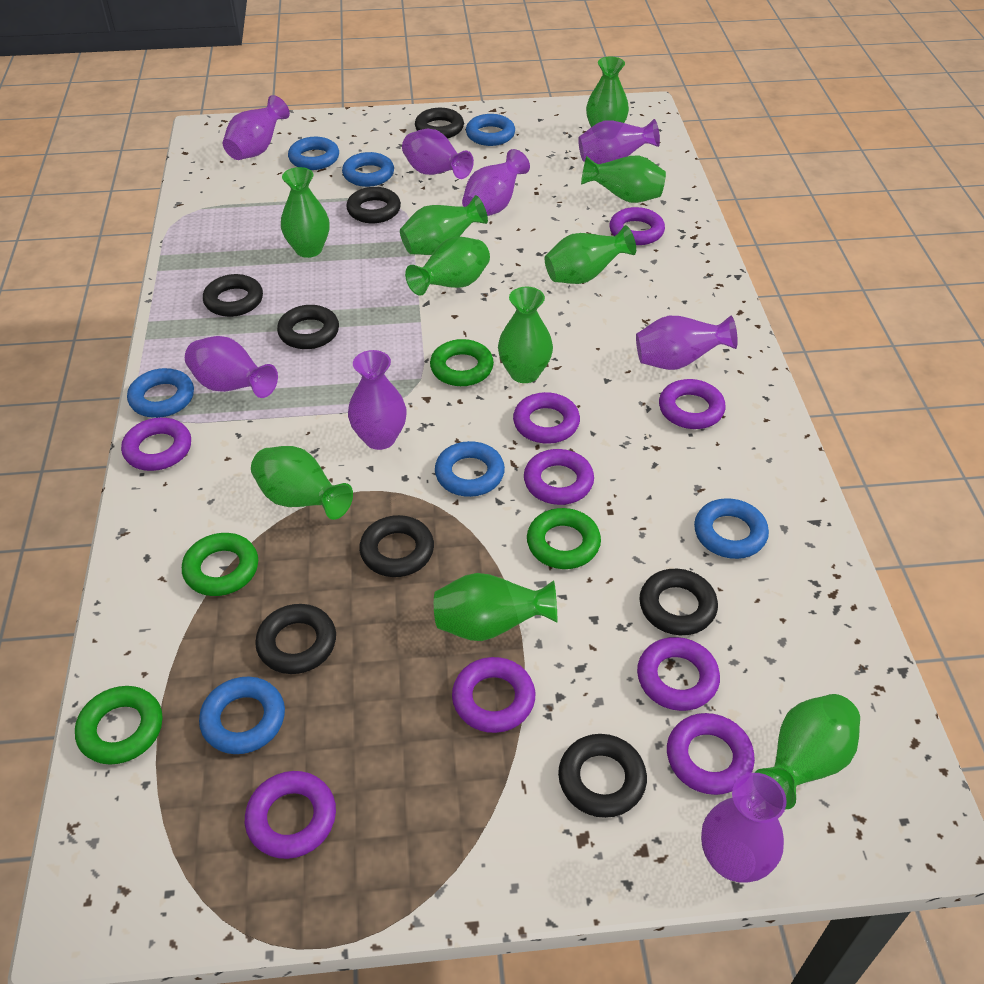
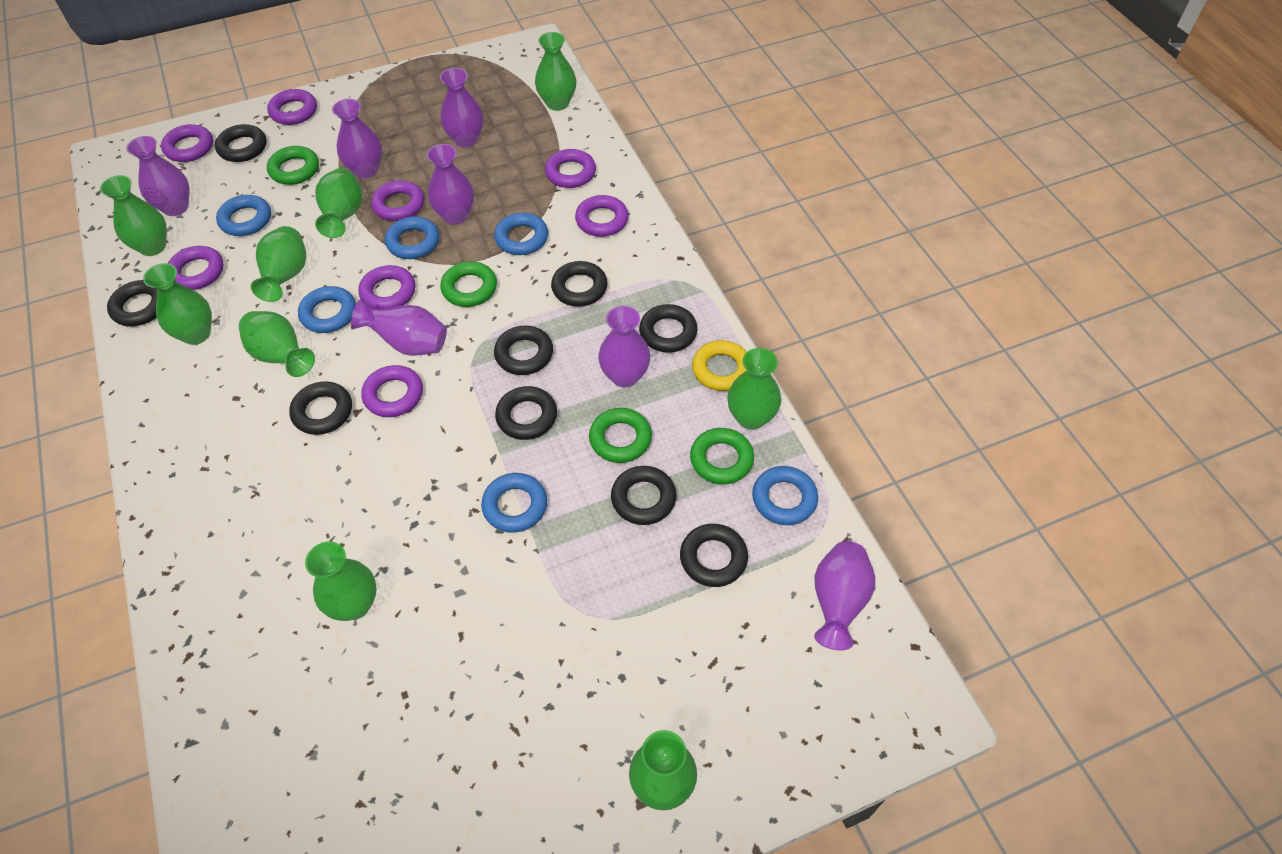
black ring: [203,274,263,317] [255,604,336,674] [277,305,339,349] [346,187,401,223] [359,515,434,577] [415,108,464,139] [558,734,647,818] [639,569,718,635] = 8 -> [107,280,157,326] [215,124,267,162] [289,381,352,435] [494,326,553,375] [495,386,557,440] [551,261,608,307] [611,466,677,525] [639,304,698,353] [680,524,748,587] = 9
blue ring: [127,368,194,418] [199,677,285,754] [288,137,339,170] [342,152,394,187] [435,441,505,497] [466,114,515,146] [694,498,769,559] = 7 -> [216,195,271,236] [298,286,356,333] [385,216,439,259] [481,473,547,533] [494,213,548,255] [752,466,818,525] = 6
green vase: [251,446,353,520] [281,167,330,258] [400,195,488,255] [405,237,490,296] [434,573,557,641] [498,287,553,383] [545,225,636,284] [581,155,666,203] [586,57,629,127] [754,694,860,809] = 10 -> [100,175,167,256] [143,263,212,345] [239,311,315,377] [251,226,306,302] [305,541,377,621] [315,168,362,238] [535,32,576,111] [629,730,697,810] [727,348,781,430] = 9
purple ring: [121,418,191,471] [245,771,336,859] [452,657,535,733] [513,392,580,444] [524,449,594,505] [609,207,665,245] [637,637,720,711] [659,379,726,429] [667,713,755,795] = 9 -> [161,124,213,162] [168,246,224,290] [267,89,317,125] [358,265,415,309] [361,365,423,417] [371,180,424,221] [545,149,596,188] [575,195,629,237] = 8
purple vase: [185,336,278,398] [223,95,290,160] [348,350,407,450] [402,129,474,179] [462,149,530,216] [578,119,660,164] [636,315,738,370] [701,773,787,883] = 8 -> [126,136,190,216] [332,99,382,179] [351,299,447,356] [427,144,474,225] [440,68,484,147] [598,306,650,388] [814,541,875,651] = 7
yellow ring: none = 0 -> [692,340,747,391] = 1

